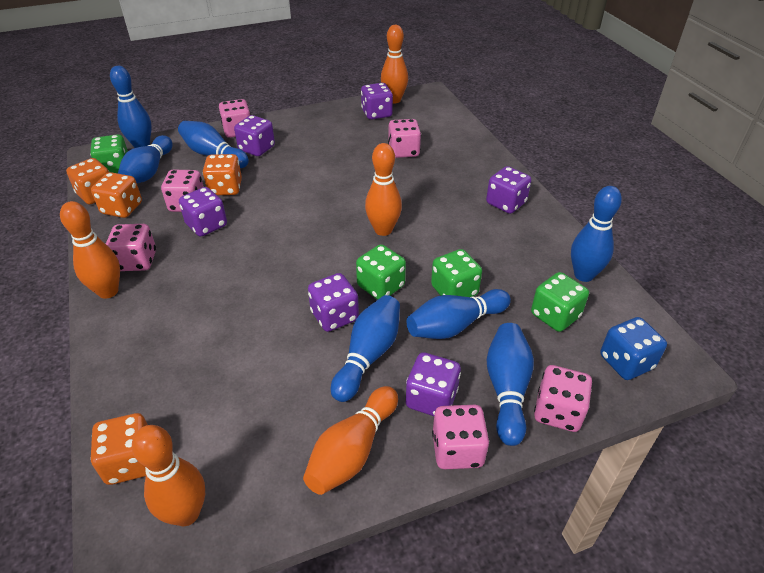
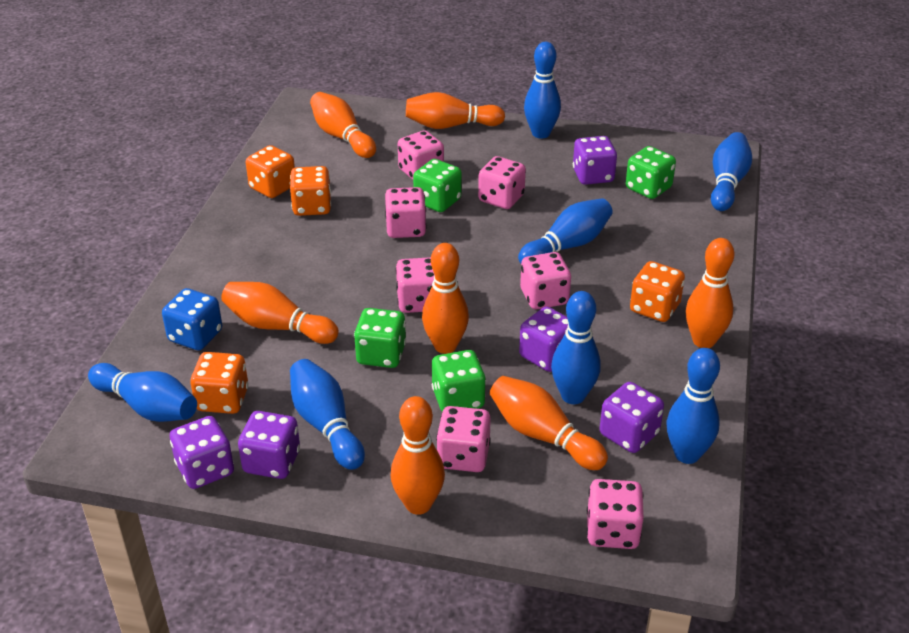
orange bowling pin: [60,201,120,299] [132,425,205,526] [303,386,398,495] [365,143,402,236] [381,25,408,103] = 5 -> [221,282,339,344] [310,92,376,158] [391,396,445,515] [406,92,505,129] [422,243,469,354] [490,376,608,470] [686,238,734,348] = 7
pink dice: [106,224,156,271] [161,170,204,212] [219,99,251,138] [388,119,421,158] [432,405,489,469] [534,365,592,432] = 6 -> [385,187,427,238] [395,257,435,313] [398,130,444,180] [436,406,491,472] [478,156,526,209] [520,252,571,310] [586,479,644,549] = 7
purple dice: [179,187,227,237] [234,115,275,156] [308,273,359,332] [361,83,393,120] [406,352,461,416] [486,166,532,214] = 6 -> [170,416,234,489] [238,411,300,479] [519,307,569,372] [573,136,617,185] [600,382,664,453] = 5

